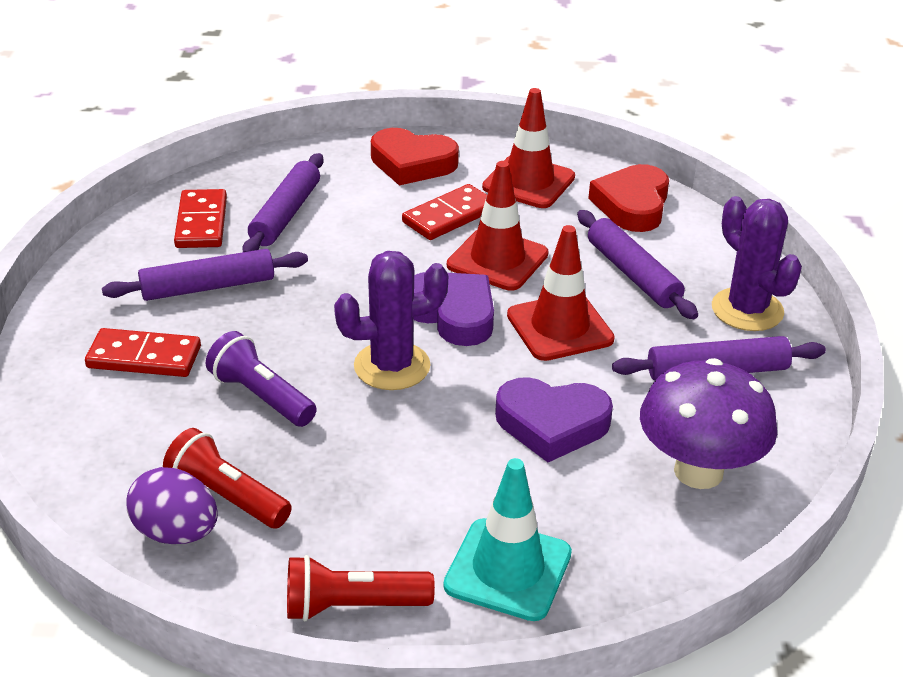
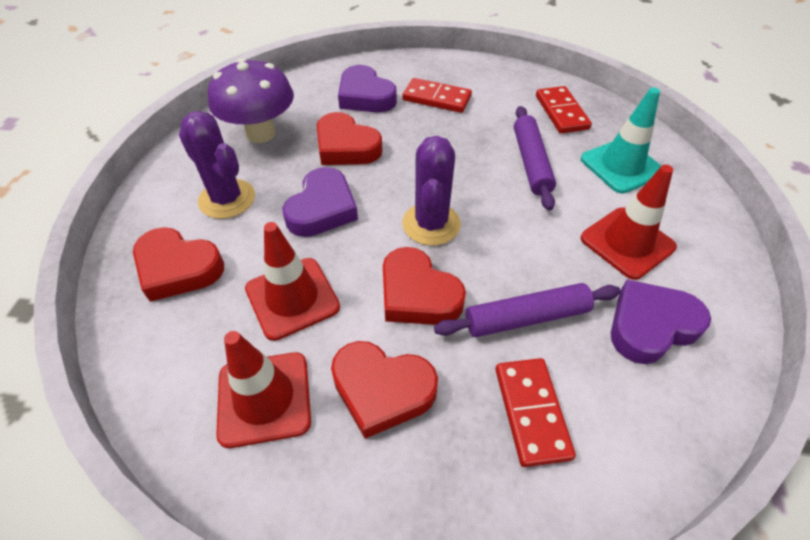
purple egg: [126,467,218,544] = 1 -> none = 0
purple flashlight: [206,331,317,427] = 1 -> none = 0
purple heart: [414,272,494,346] [495,377,613,462] = 2 -> [282,167,358,237] [338,65,397,112] [611,280,711,364] = 3
purple rolling pin: [102,249,308,301] [243,153,324,252] [577,210,698,319] [612,336,826,380] = 4 -> [434,283,621,337] [514,106,556,211] = 2
red flashlight: [163,428,292,529] [287,555,435,621] = 2 -> none = 0
red heart: [371,128,459,186] [588,164,669,232] = 2 -> [133,227,224,302] [317,112,383,165] [331,341,438,439] [383,247,466,325] = 4

